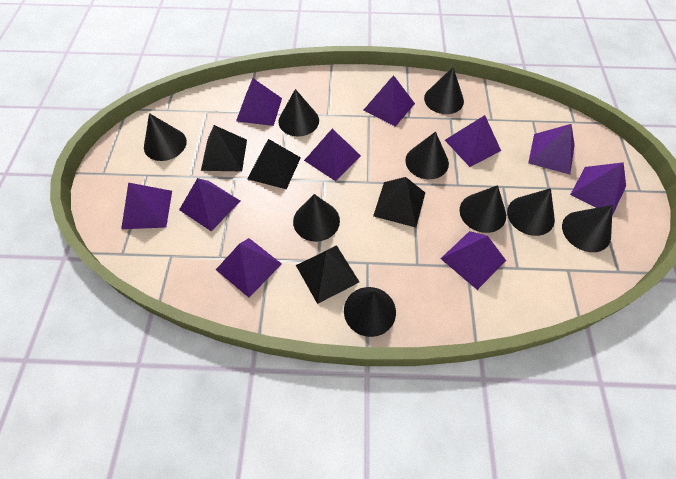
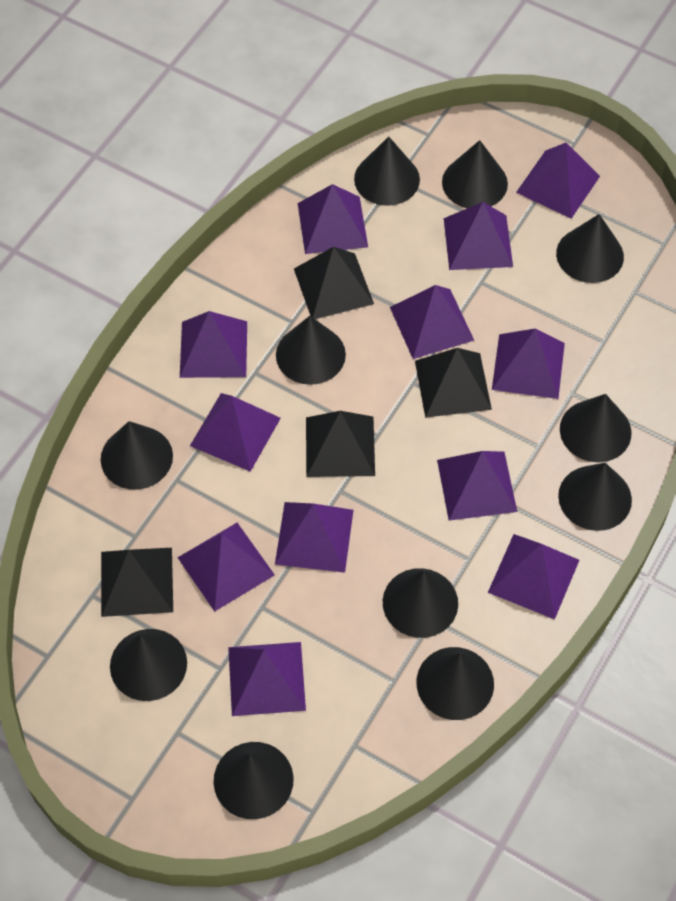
black cone: [144,113,187,161] [278,89,319,137] [293,194,340,242] [344,287,396,337] [405,132,449,179] [424,67,464,114] [459,185,506,233] [507,188,555,236] [562,205,613,252] = 9 -> [101,421,173,490] [110,629,187,701] [214,742,294,819] [276,316,346,385] [354,136,420,206] [383,568,458,638] [417,647,494,720] [442,140,508,208] [556,214,624,283] [558,463,632,531] [560,394,631,462] = 11
purple pyramid: [121,183,172,229] [179,178,240,231] [216,238,282,298] [236,78,282,126] [304,129,361,181] [363,75,415,127] [441,231,506,290] [445,115,501,167] [528,124,575,174] [570,162,626,216] = 10 -> [177,523,275,612] [180,311,247,378] [190,393,281,472] [228,642,306,716] [275,502,354,573] [298,184,368,254] [390,285,474,359] [437,451,517,521] [444,202,513,270] [488,534,579,619] [492,328,565,399] [516,143,600,219] = 12

